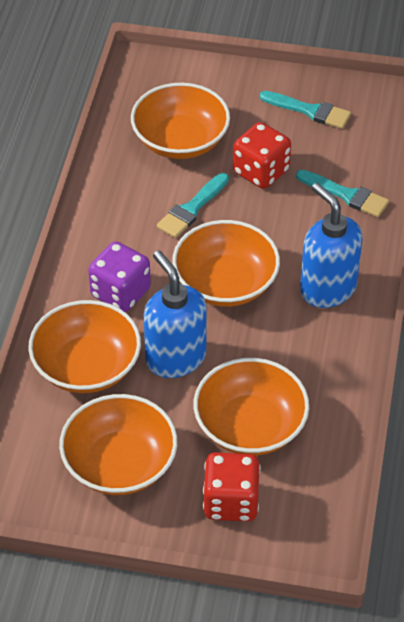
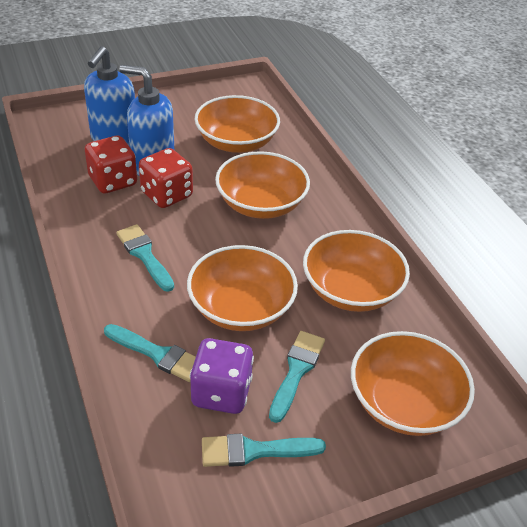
turquoise brush: [157,173,229,238] [260,91,351,129] [296,170,389,217] = 3 -> [104,324,196,382] [116,224,174,292] [202,433,326,467] [269,331,325,423] = 4

